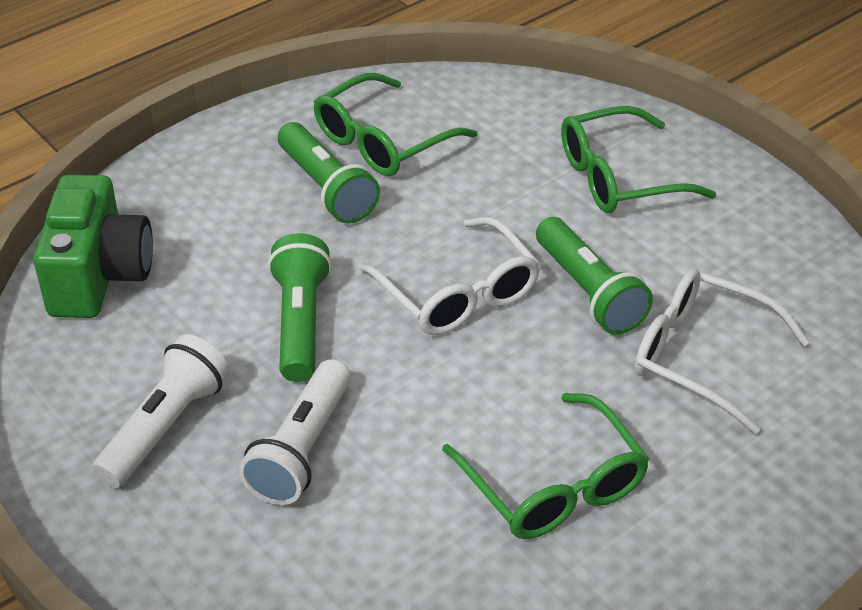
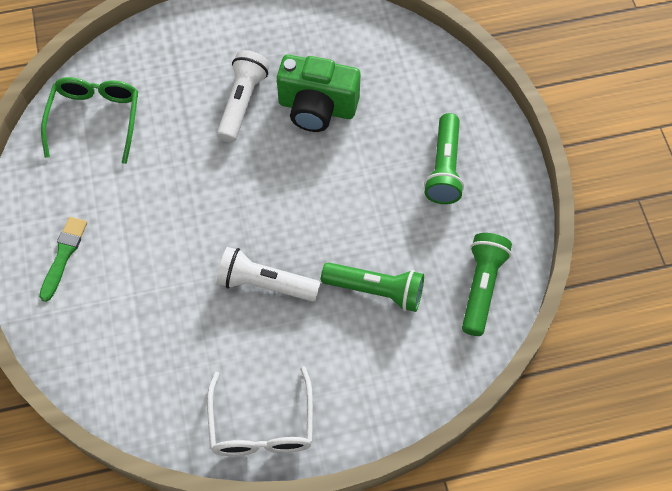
green brush: none = 0 -> [39,217,87,302] = 1
green glasses: [314,73,477,176] [442,393,649,539] [561,106,716,213] = 3 -> [41,77,138,164] = 1
white glasses: [359,217,540,335] [635,269,810,434] = 2 -> [207,366,313,456] = 1

